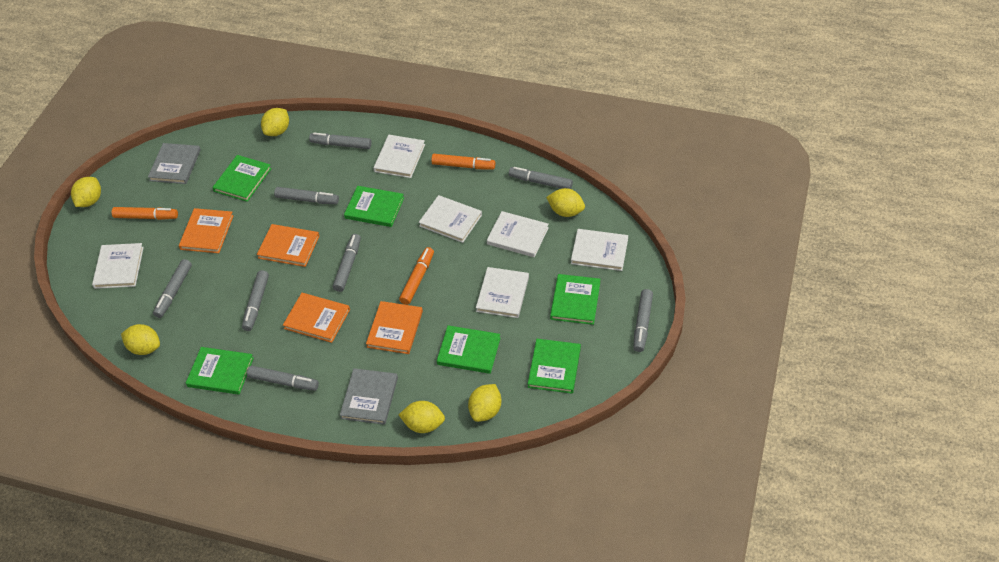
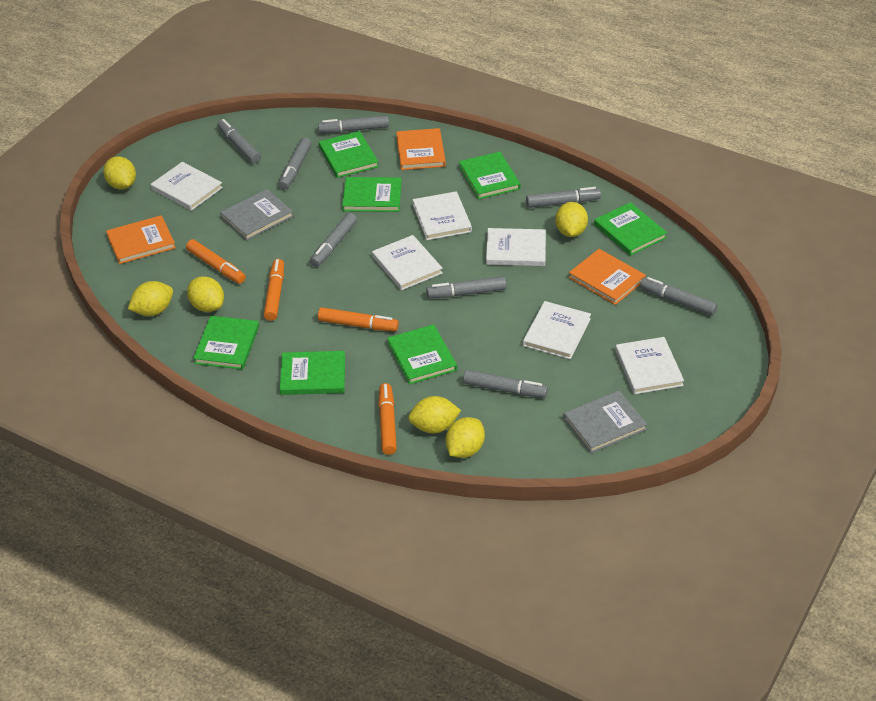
green book: [186,347,254,395] [212,155,272,202] [344,186,404,227] [437,325,500,374] [528,339,581,394] [550,274,600,325] = 6 -> [193,316,259,370] [280,351,345,395] [319,131,379,178] [342,177,402,212] [387,324,457,384] [459,152,521,199] [594,202,667,256] = 7
orange book: [179,208,234,253] [257,224,319,267] [283,293,350,343] [366,301,423,354] = 4 -> [106,215,176,264] [396,128,446,170] [569,249,646,305] = 3
orange marker: [112,207,178,220] [399,247,434,305] [431,154,495,170] = 3 -> [186,239,246,284] [264,259,284,321] [318,307,399,331] [378,383,397,455] = 4

